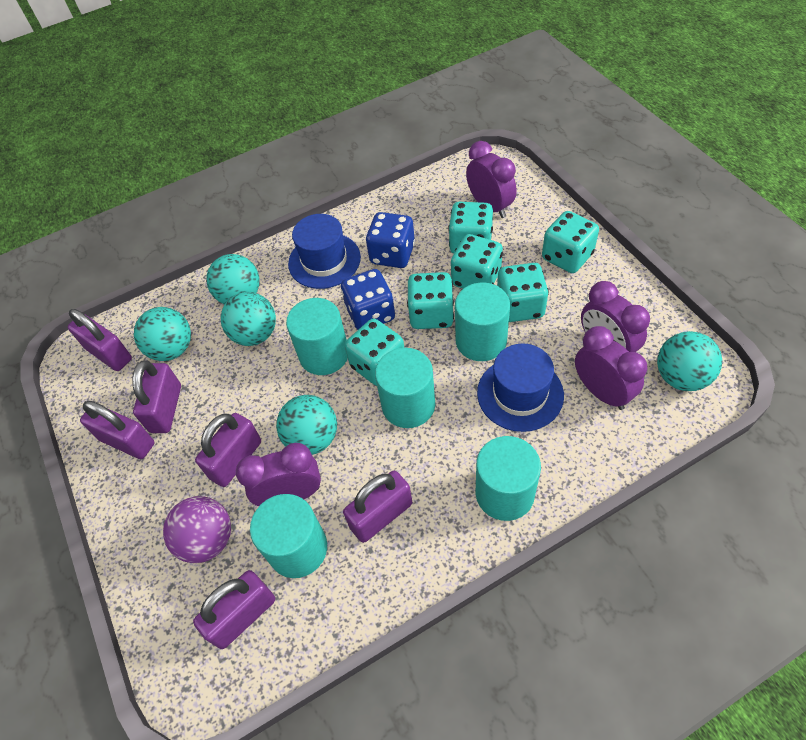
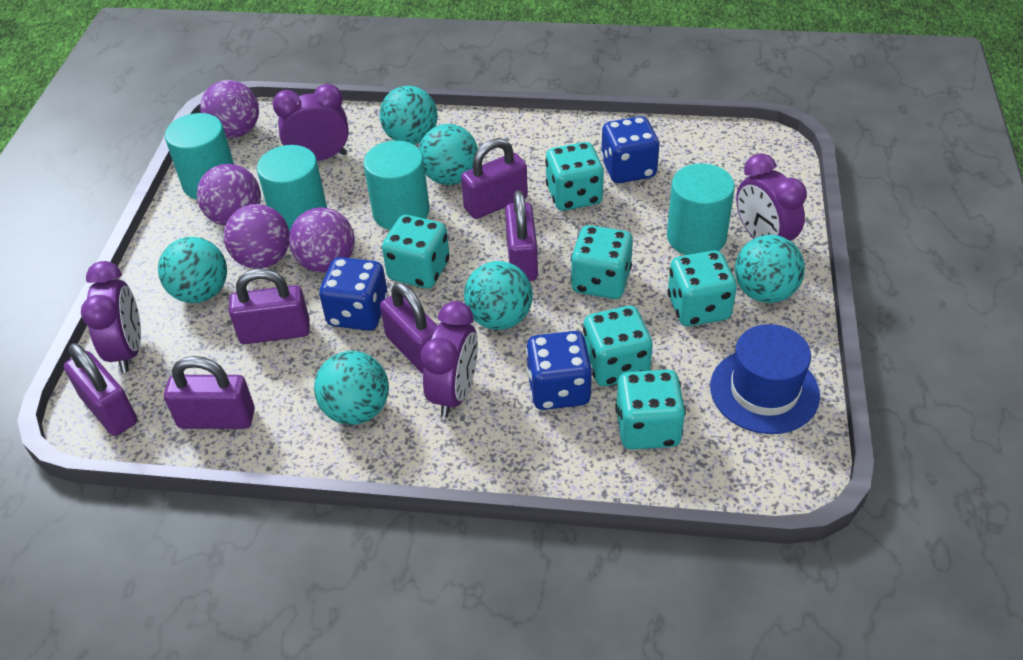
blue dice: [341,269,395,330] [366,212,415,268] = 2 -> [319,257,388,331] [526,331,593,410] [601,116,660,183] = 3
blue hat: [288,214,361,289] [477,343,564,432] = 2 -> [710,324,820,434] = 1
purple ball: [163,496,231,563] = 1 -> [197,164,261,226] [200,80,259,138] [224,204,289,269] [289,207,355,272] = 4
turquoise ball: [134,307,191,361] [206,254,260,304] [221,292,276,346] [276,395,337,455] [657,331,722,391] = 5 -> [158,237,227,303] [314,351,389,425] [379,86,438,144] [419,124,478,185] [464,261,533,330] [735,235,805,303] = 6
turquoise cylinder: [250,494,327,578] [286,298,348,375] [375,348,435,428] [455,283,510,361] [476,436,541,521] = 5 -> [165,113,234,200] [257,145,327,232] [363,141,430,230] [667,163,735,255] = 4

